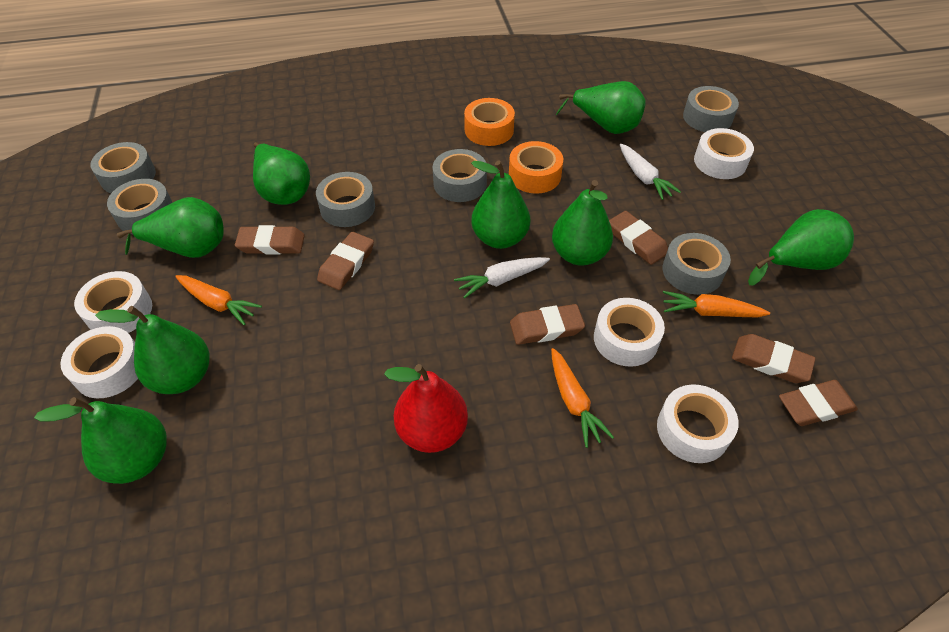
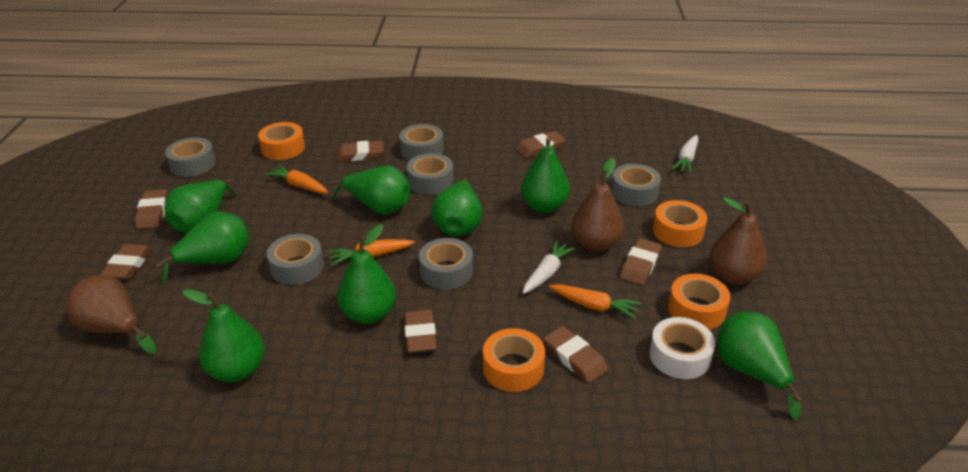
brown eraser: [235,225,305,255] [317,232,374,290] [510,304,585,345] [609,211,668,265] [732,334,816,383] [779,380,858,426] = 6 -> [100,244,152,280] [135,189,168,229] [336,141,384,162] [404,309,437,353] [516,131,566,158] [544,326,608,383] [620,238,662,285] = 7
brown pear: none = 0 -> [66,275,156,354] [571,158,624,252] [709,197,767,284] = 3
orange tape: [464,98,515,146] [509,141,563,194] = 2 -> [258,122,305,160] [483,328,545,392] [653,200,707,247] [668,274,730,329] = 4
red pear: [384,364,468,453] = 1 -> none = 0
white tape: [60,326,138,398] [74,271,152,333] [594,298,665,367] [657,384,739,463] [694,128,754,179] = 5 -> [649,317,715,379] = 1

